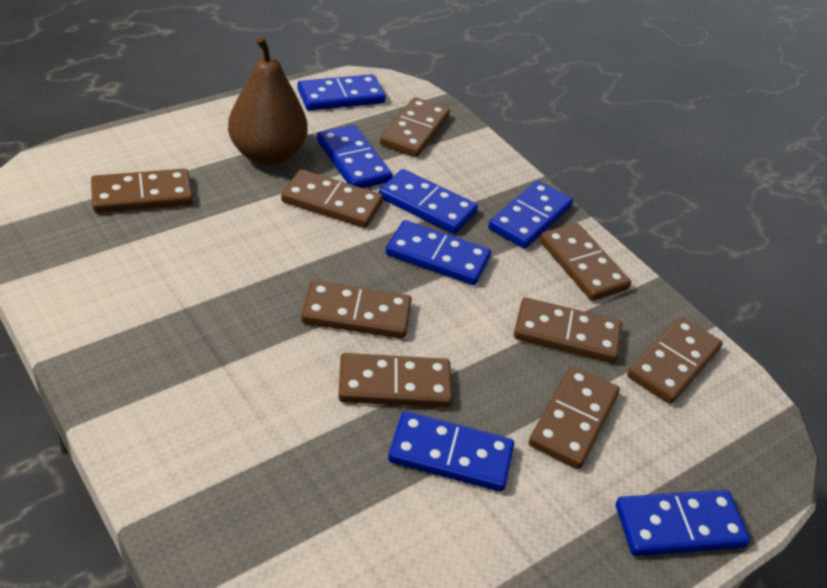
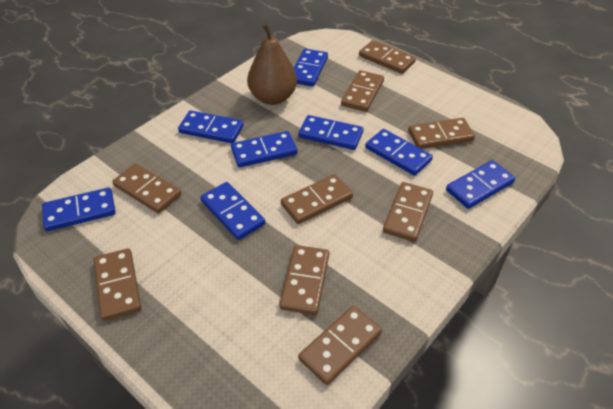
blue domino: [297,74,386,111] [317,125,392,188] [379,169,478,234] [386,220,491,285] [388,411,514,492] [488,180,573,249] [616,490,750,556] = 7 -> [42,188,116,231] [178,111,244,143] [200,182,266,240] [231,131,298,167] [294,49,328,87] [298,115,363,150] [365,129,433,176] [446,160,515,209] = 8

